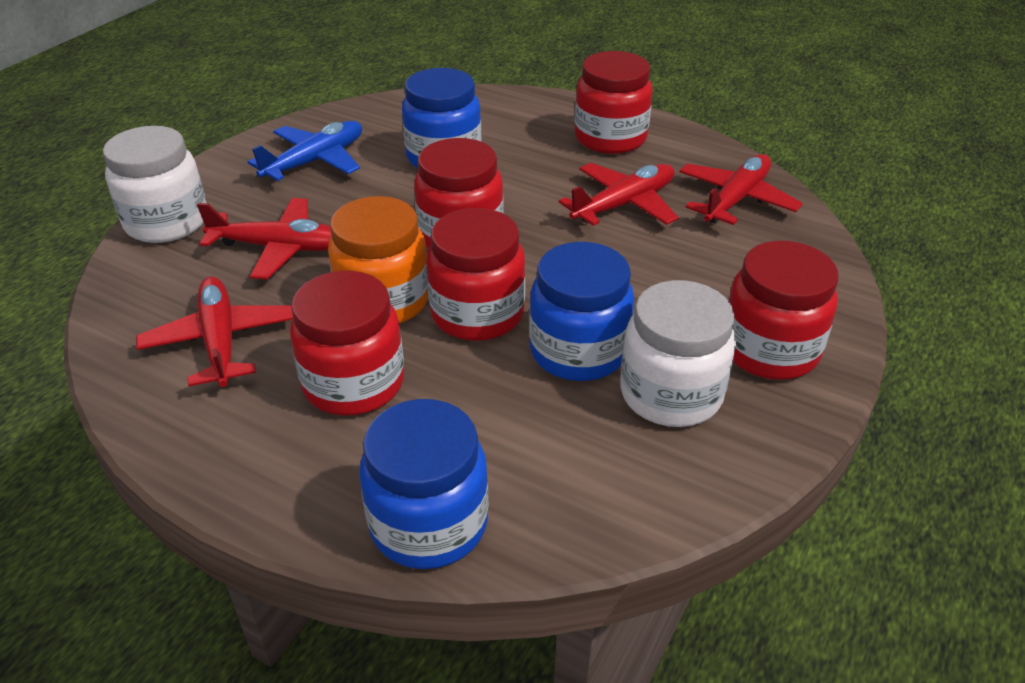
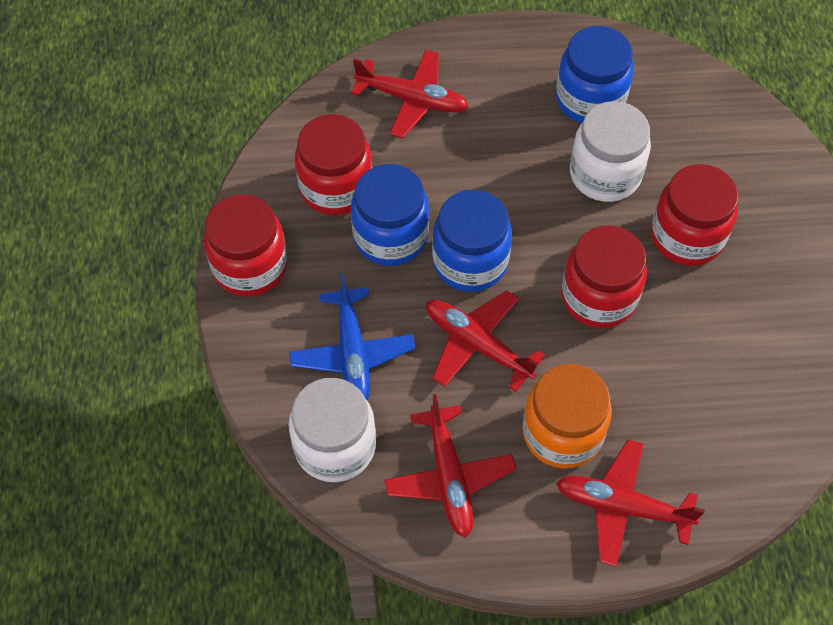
red jar: [290,271,404,416] [414,138,504,249] [426,208,525,341] [574,51,653,154] [728,241,839,380] = 5 -> [204,194,288,297] [295,114,372,215] [561,225,647,328] [651,164,739,266] = 4

